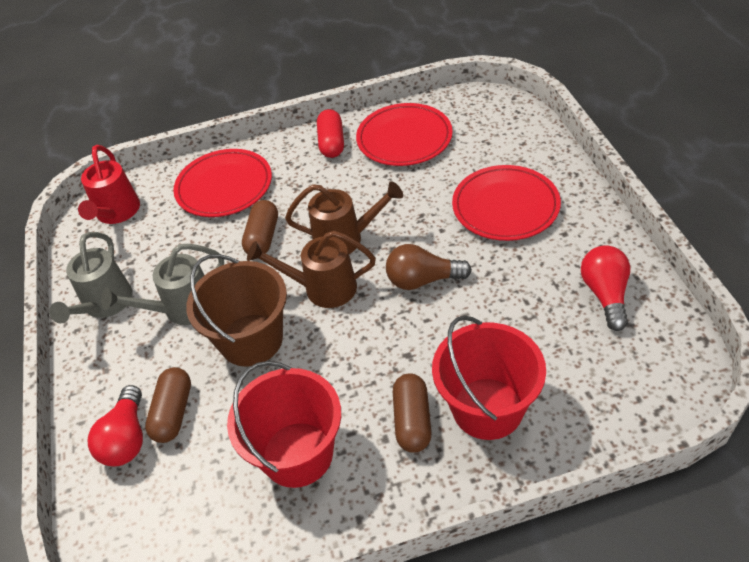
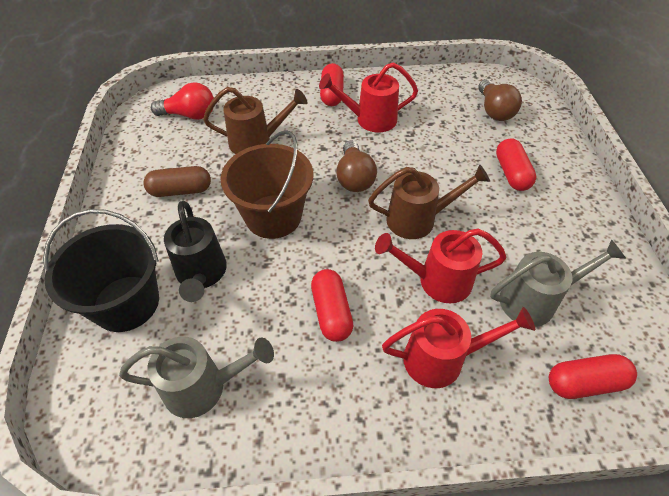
black bucket: none = 0 -> [43,209,159,332] = 1
black watering can: none = 0 -> [164,201,227,302] = 1
brown capsule: [145,367,191,443] [242,200,278,254] [393,373,432,453] = 3 -> [143,166,211,197] = 1
brown light bulb: [386,244,472,290] = 1 -> [336,140,377,192] [478,79,522,121] = 2
red bucket: [227,361,341,488] [432,315,546,440] = 2 -> none = 0
red capsule: [317,109,344,158] = 1 -> [311,269,353,342] [320,63,344,106] [496,138,536,191] [549,354,637,399] = 4
red light bulb: [88,385,143,466] [581,245,630,331] = 2 -> [151,82,214,120] = 1
red plate: [173,149,272,217] [356,103,453,166] [452,165,561,241] = 3 -> none = 0
red watering can: [78,145,140,224] = 1 -> [319,62,418,132] [375,229,507,304] [382,307,536,388] = 3

